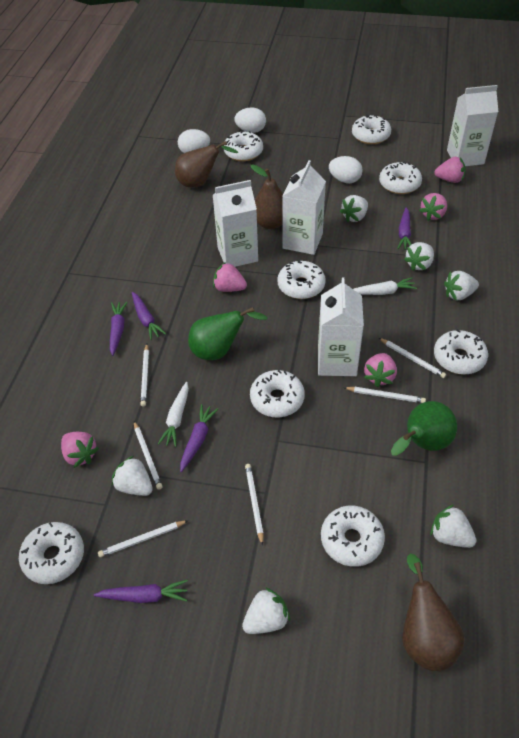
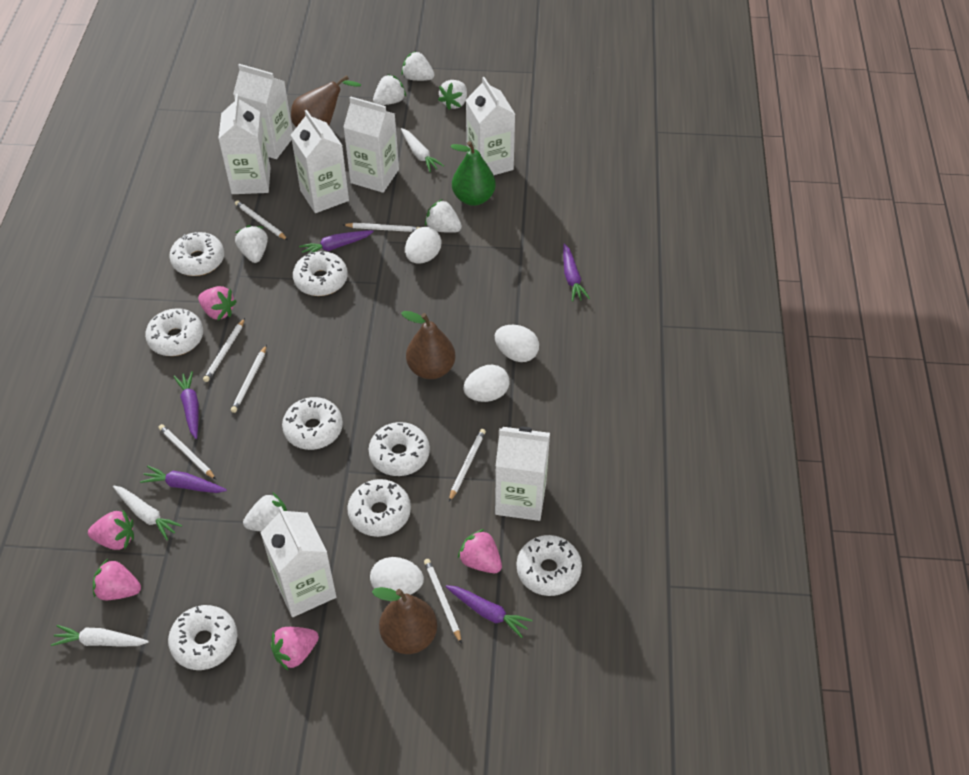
green pear: [188,307,268,360] [391,401,457,456] = 2 -> [451,141,496,206] = 1
white carrot: [158,382,189,447] [353,278,417,295] = 2 -> [51,625,149,647] [113,486,182,540] [401,128,444,172] = 3
white carton: [213,180,258,267] [282,160,326,255] [318,277,364,376] [447,85,498,166] = 4 -> [218,94,271,194] [233,64,293,159] [261,506,336,617] [291,110,349,213] [343,96,399,193] [466,77,515,175] [495,427,550,521] = 7
white egg: [178,129,210,153] [234,107,266,133] [329,156,363,183] = 3 -> [370,557,424,595] [405,227,441,264] [463,365,509,402] [495,325,539,362] = 4
white pencil: [98,520,189,557] [134,421,163,490] [140,344,149,407] [245,464,264,546] [344,387,426,403] [379,338,446,378] = 6 -> [159,424,216,480] [203,318,245,382] [231,345,267,413] [235,200,288,240] [343,223,421,232] [424,559,462,644] [449,429,486,502] = 7

